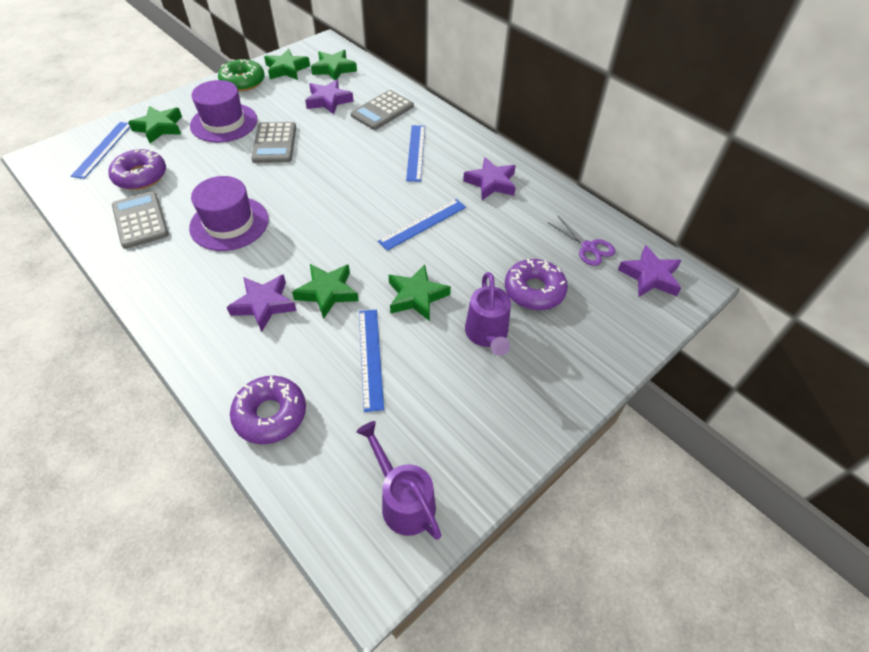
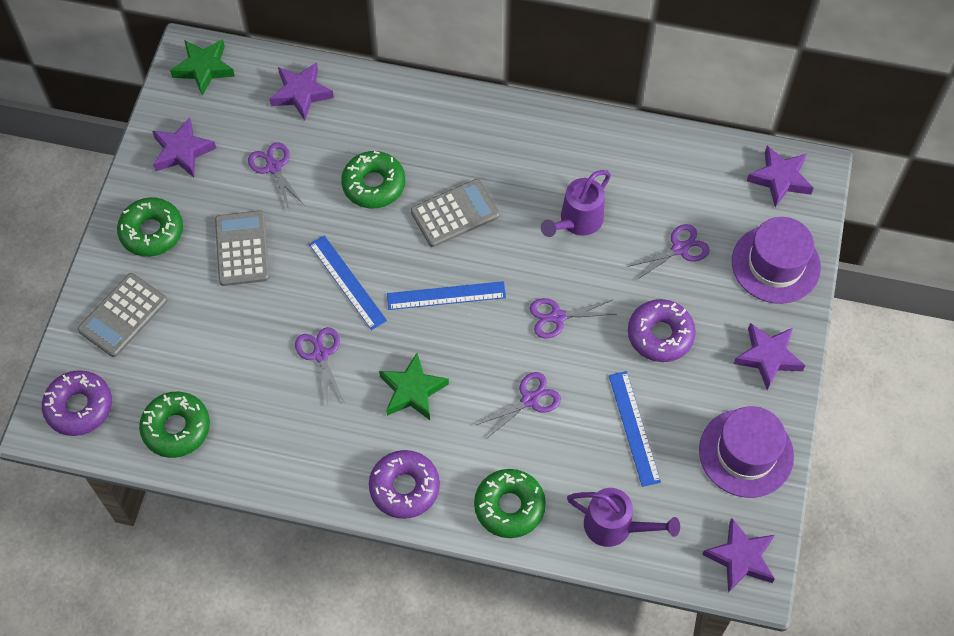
blue ruler: [71,122,130,179] [359,310,384,412] [378,199,466,251] [406,125,425,182] = 4 -> [309,235,387,330] [387,281,506,310] [609,371,661,487] = 3
green donut: [218,59,265,91] = 1 -> [117,197,183,257] [139,392,210,458] [341,151,405,209] [474,469,546,538] = 4
green star: [128,106,182,143] [264,49,310,80] [292,264,359,319] [311,50,357,80] [389,265,451,321] = 5 -> [170,39,235,96] [379,353,449,420] = 2
purple scissors: [547,215,615,266] = 1 -> [248,142,305,212] [295,327,344,406] [477,372,561,438] [530,298,616,339] [628,224,710,280] = 5
purple star: [227,274,297,332] [305,79,354,115] [463,157,516,200] [618,245,682,297] = 4 -> [152,117,216,177] [270,62,334,121] [702,518,775,593] [733,323,806,390] [747,146,814,207] = 5

